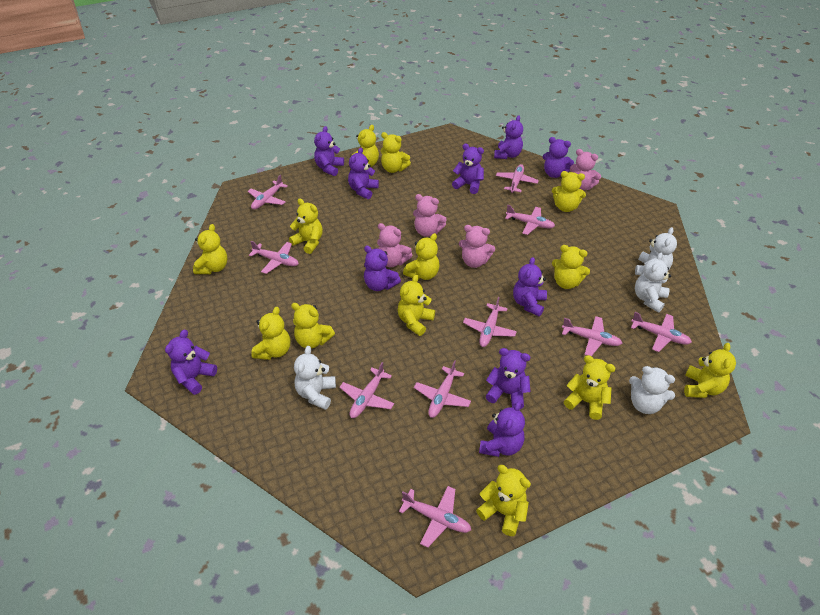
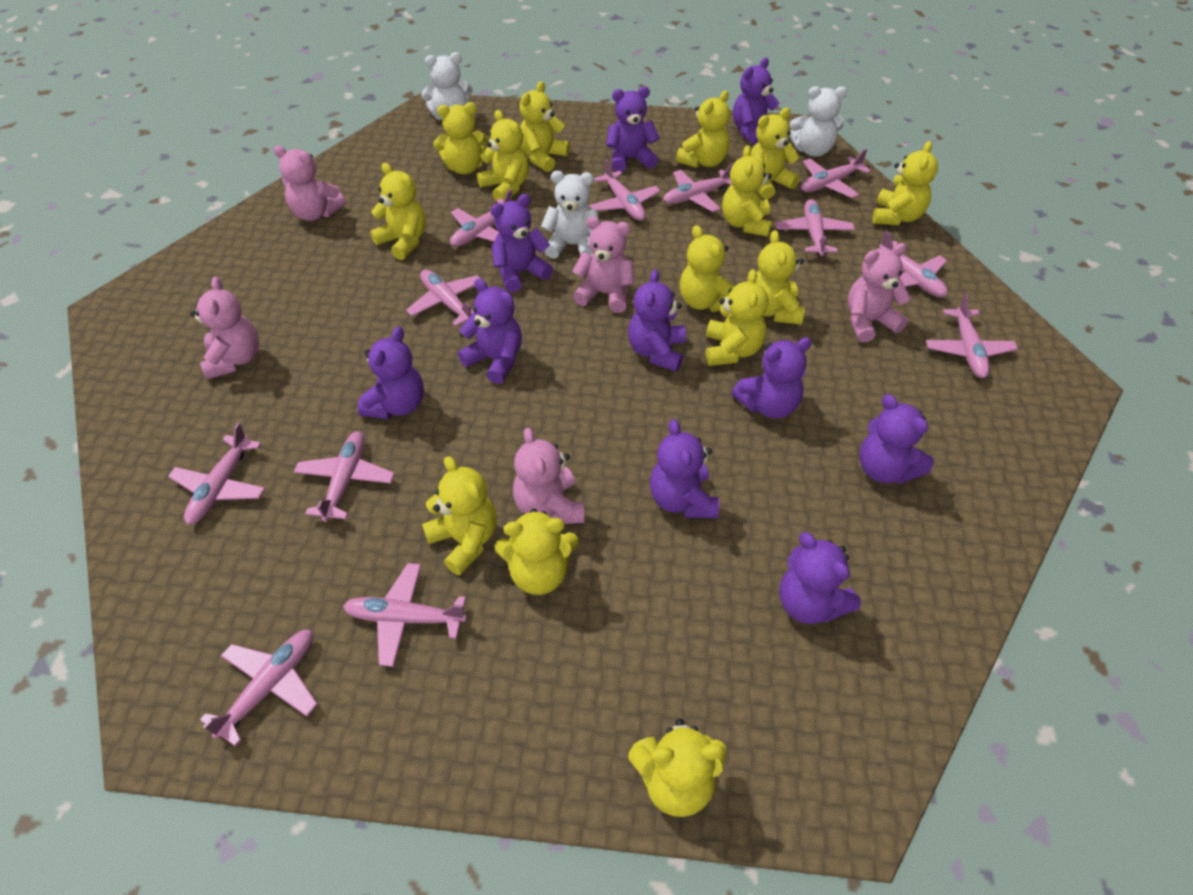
pink plane: [248,175,288,209] [249,241,299,274] [339,362,394,418] [399,486,471,548] [414,360,471,418] [463,297,517,347] [496,164,539,193] [505,205,555,235] [562,316,622,356] [631,312,692,352] = 10 -> [168,423,266,524] [200,630,318,747] [294,431,395,522] [343,563,467,667] [406,270,481,327] [450,189,512,247] [589,159,660,221] [663,162,735,212] [776,199,855,256] [801,149,871,198] [876,231,948,297] [926,294,1018,378] = 12
pink teddy bear: [377,223,413,267] [413,194,447,237] [459,225,495,268] [570,149,601,191] = 4 -> [190,277,259,379] [274,146,346,221] [513,427,584,524] [572,216,635,313] [848,243,911,342] = 5
white teddy bear: [294,346,336,410] [629,366,675,414] [635,227,677,275] [635,253,671,312] = 4 -> [421,52,473,120] [541,171,599,259] [789,86,847,157] = 3
yellow teddy bear: [193,224,227,274] [251,306,290,360] [289,198,323,254] [291,303,335,348] [352,125,379,167] [381,132,411,173] [398,274,435,336] [403,233,440,280] [476,465,531,536] [552,171,586,212] [552,245,590,289] [564,355,616,420] [684,343,736,398] = 13 -> [370,163,426,260] [422,456,497,575] [434,102,489,174] [477,110,529,201] [495,508,578,595] [519,81,570,172] [628,719,727,817] [676,90,730,168] [680,225,735,312] [706,269,768,366] [722,145,772,237] [750,108,800,199] [756,230,805,325] [873,141,938,225] = 14

